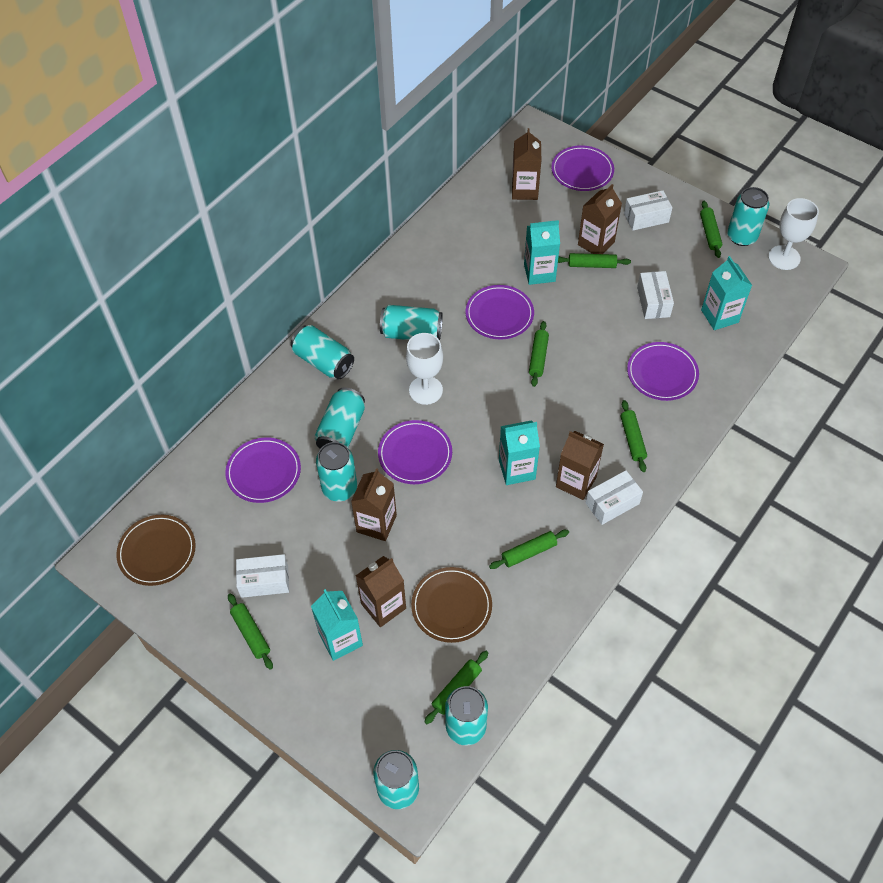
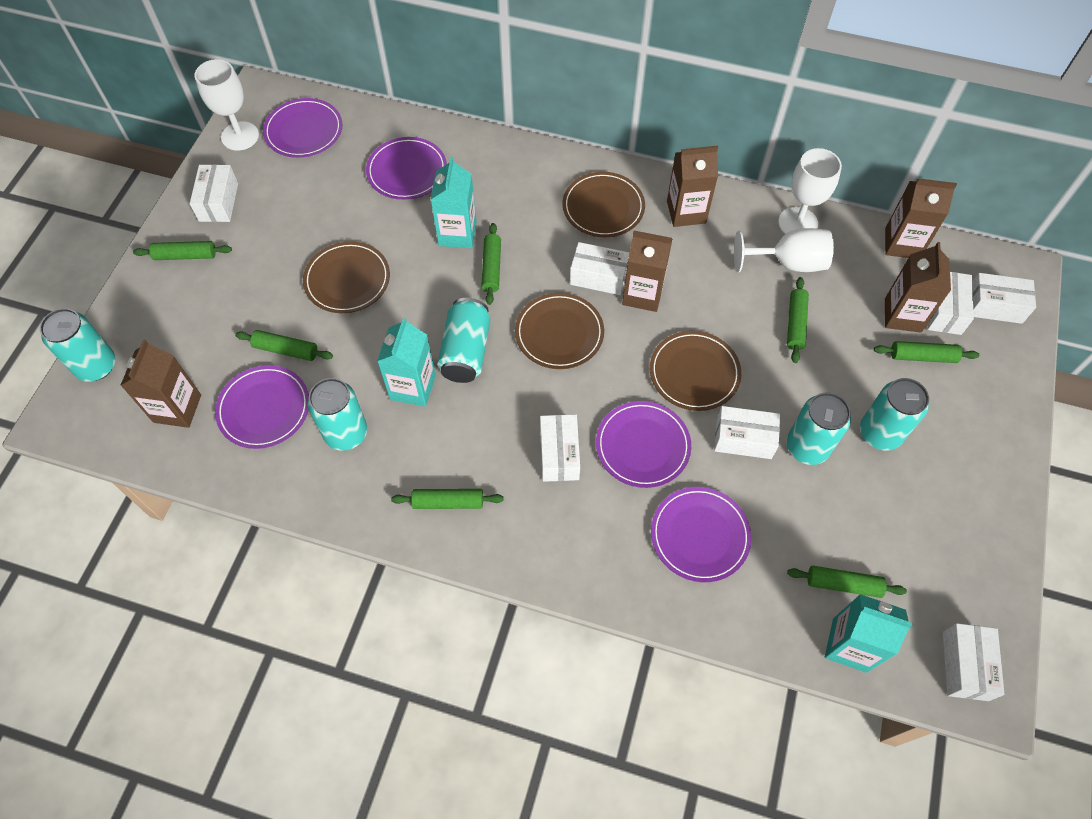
brown plate: [116,515,196,586] [411,567,492,643] = 2 -> [303,241,390,313] [515,293,604,369] [562,172,645,237] [650,331,741,411] = 4
turquoise can: [291,325,354,379] [314,387,365,449] [316,442,357,502] [373,750,419,809] [380,305,443,340] [445,686,488,745] [727,187,769,246] = 7 -> [40,308,115,382] [308,378,367,451] [437,298,490,383] [786,393,851,465] [860,378,929,451] = 5
turquoise carton: [311,589,363,661] [499,420,540,485] [524,220,560,285] [701,256,752,330] = 4 -> [377,317,436,407] [430,157,477,248] [825,594,913,673] = 3
white box: [236,554,289,598] [586,470,643,525] [624,190,673,231] [637,271,674,319] = 4 -> [190,164,238,222] [540,414,580,482] [570,242,629,295] [714,406,780,459] [927,272,974,335] [943,623,1004,701] [972,273,1036,324] = 7
white goblet: [406,333,443,405] [768,198,819,270] = 2 -> [195,59,259,151] [734,228,834,272] [778,148,842,234] = 3

